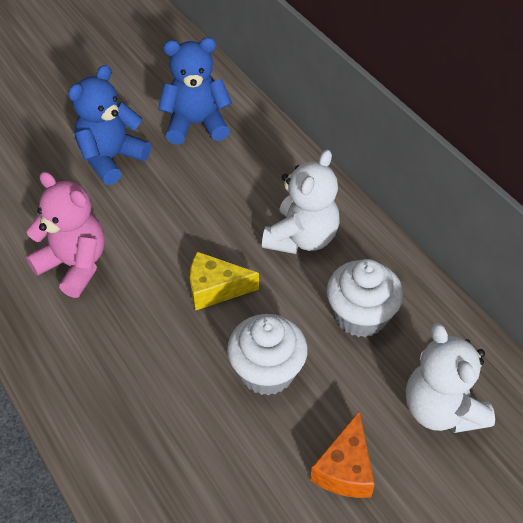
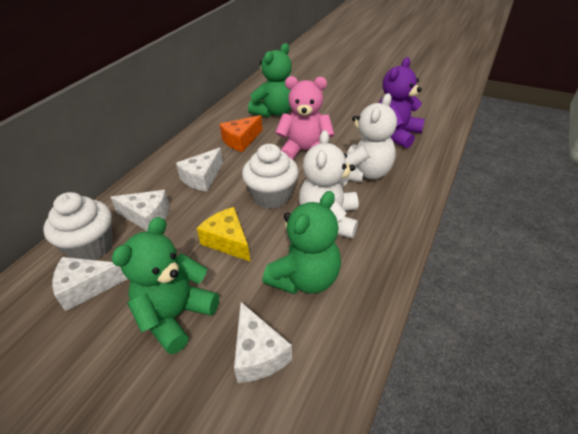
blue teddy bear: [68,65,151,185] [158,38,232,145] = 2 -> none = 0
green teddy bear: none = 0 -> [112,217,219,354] [248,43,292,117] [263,191,341,294] = 3
purple teddy bear: none = 0 -> [379,57,425,148] = 1
white cheese: none = 0 -> [52,257,128,311] [110,190,170,231] [176,148,223,192] [234,302,292,383] = 4

